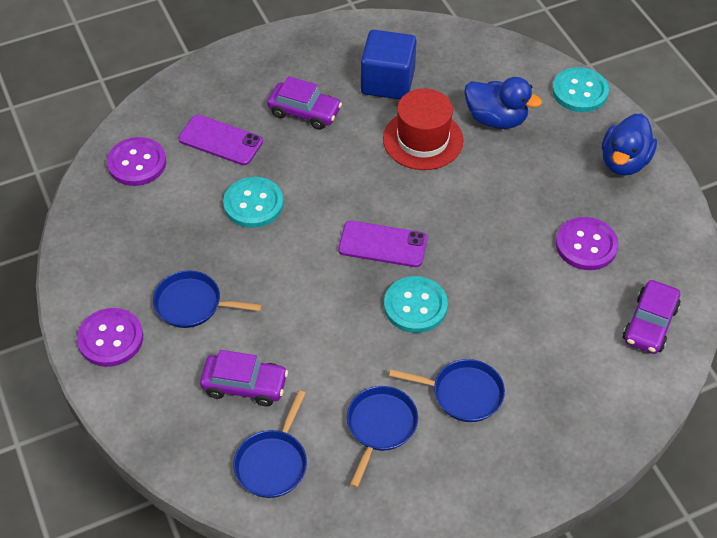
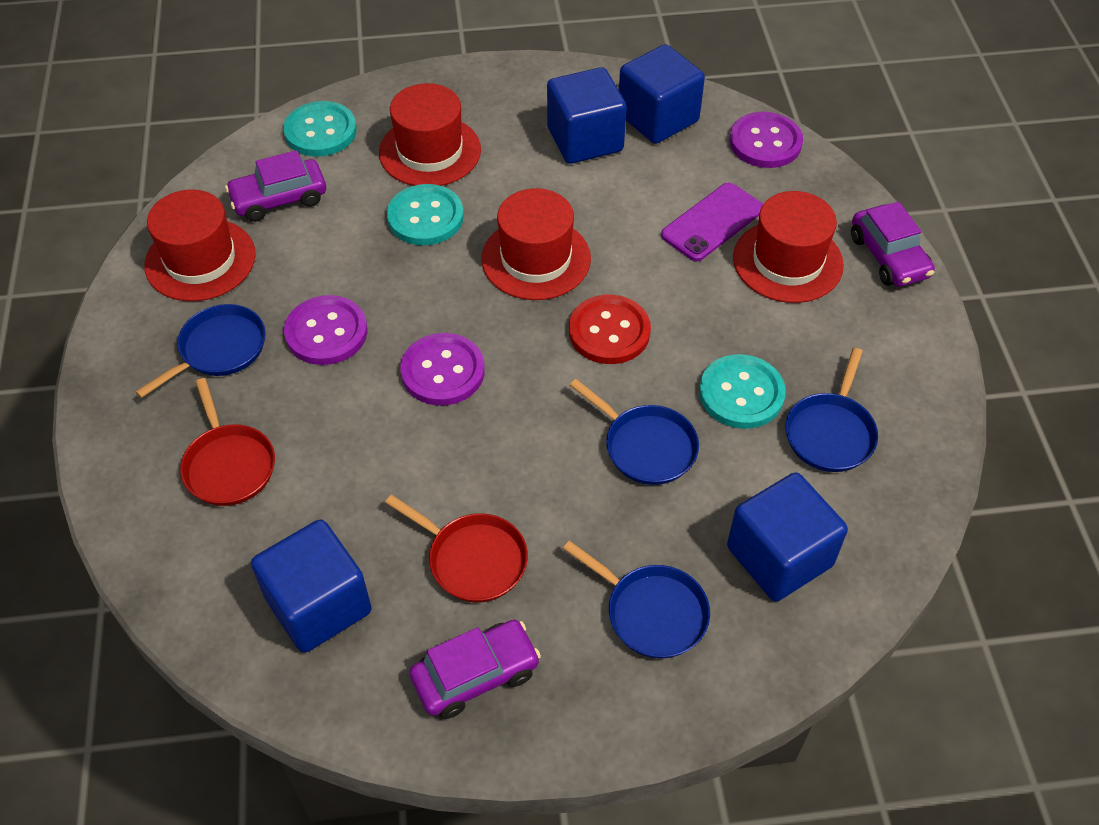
blue cube: [361,30,416,99] = 1 -> [251,520,372,653] [547,67,627,164] [619,44,705,144] [727,472,848,602] = 4
blue duck: [464,77,542,129] [602,114,657,176] = 2 -> none = 0
purple phone: [178,115,263,165] [338,221,427,267] = 2 -> [661,183,763,261] = 1
red button: none = 0 -> [569,295,651,364] = 1
red hat: [383,89,464,170] = 1 -> [144,190,256,301] [379,83,481,186] [481,188,591,300] [733,191,844,303] = 4
red pan: none = 0 -> [180,378,275,506] [385,495,528,602] = 2

